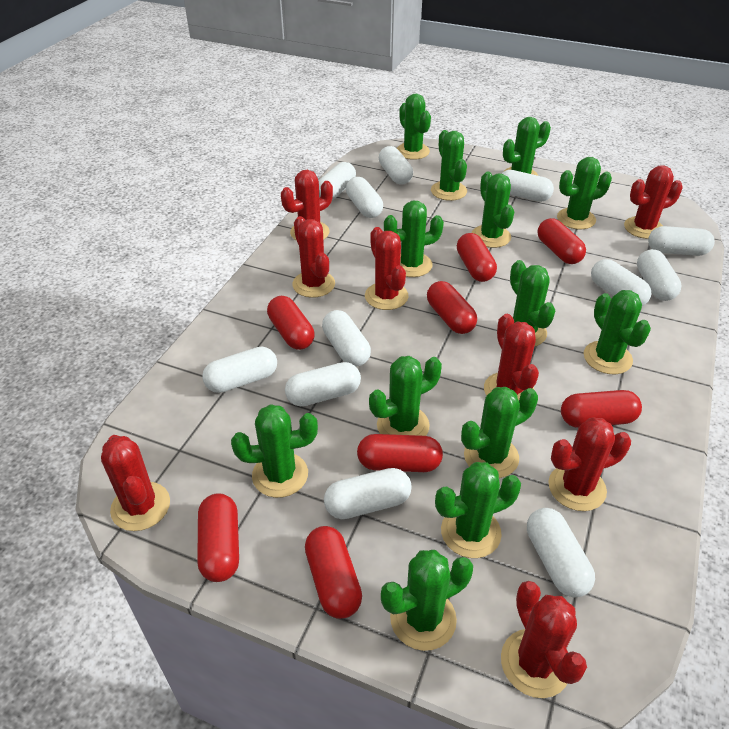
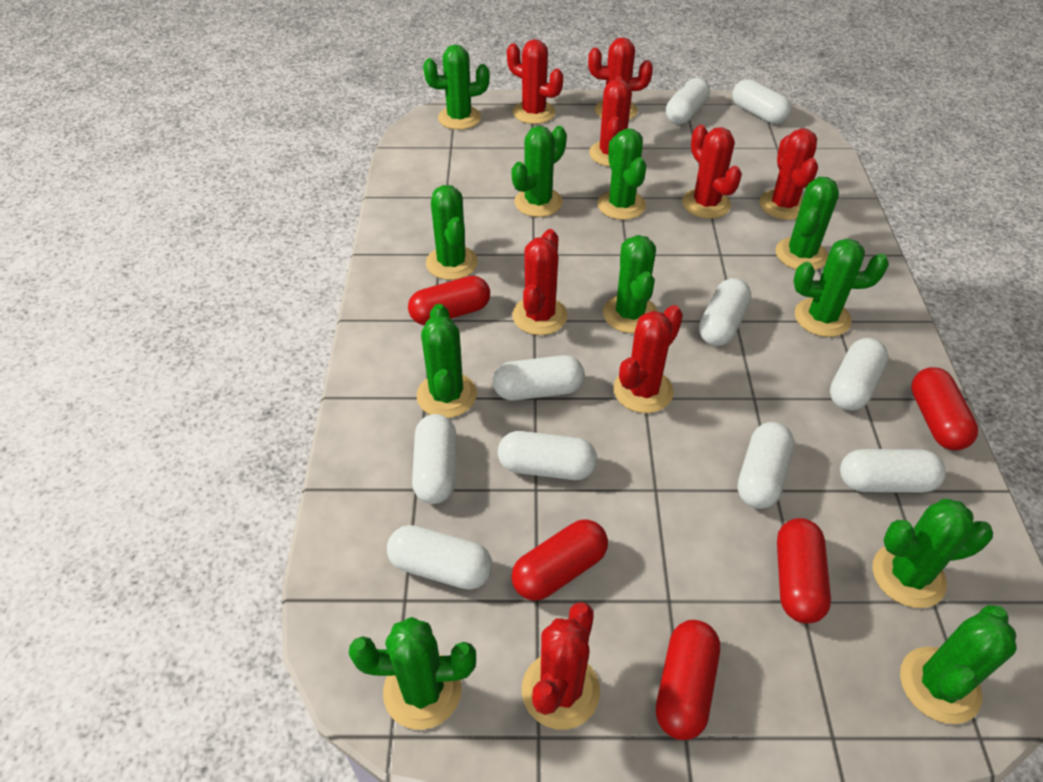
green cactus: [231,404,318,498] [369,356,442,436] [381,550,473,651] [384,201,444,277] [397,94,431,160] [431,130,467,201] [435,462,521,558] [461,387,538,478] [472,172,514,248] [503,117,551,176] [510,260,556,347] [557,157,612,230] [584,290,651,374] = 13 -> [349,617,476,730] [416,304,477,418] [423,45,490,130] [426,185,478,280] [511,126,567,217] [597,129,646,220] [603,235,658,333] [775,177,839,270] [793,238,889,337] [873,499,993,608] [900,605,1016,724] = 11
red capsule: [197,493,239,582] [267,296,315,350] [305,526,362,619] [357,434,443,472] [427,281,477,334] [457,233,497,282] [537,218,586,264] [561,390,642,428] = 8 -> [408,276,490,325] [511,519,608,601] [656,620,720,740] [777,518,831,624] [911,367,978,450] = 5
white capsule: [202,346,277,393] [285,362,361,406] [319,162,356,200] [322,310,371,367] [324,468,412,519] [346,177,383,218] [379,146,413,184] [501,170,554,202] [527,508,595,597] [591,259,651,306] [637,249,682,301] [648,226,715,256] = 12 -> [387,525,493,590] [412,414,456,504] [493,355,585,401] [498,431,597,480] [666,78,710,124] [699,278,752,346] [732,79,791,124] [737,422,794,509] [830,338,888,411] [840,449,946,493] = 10

